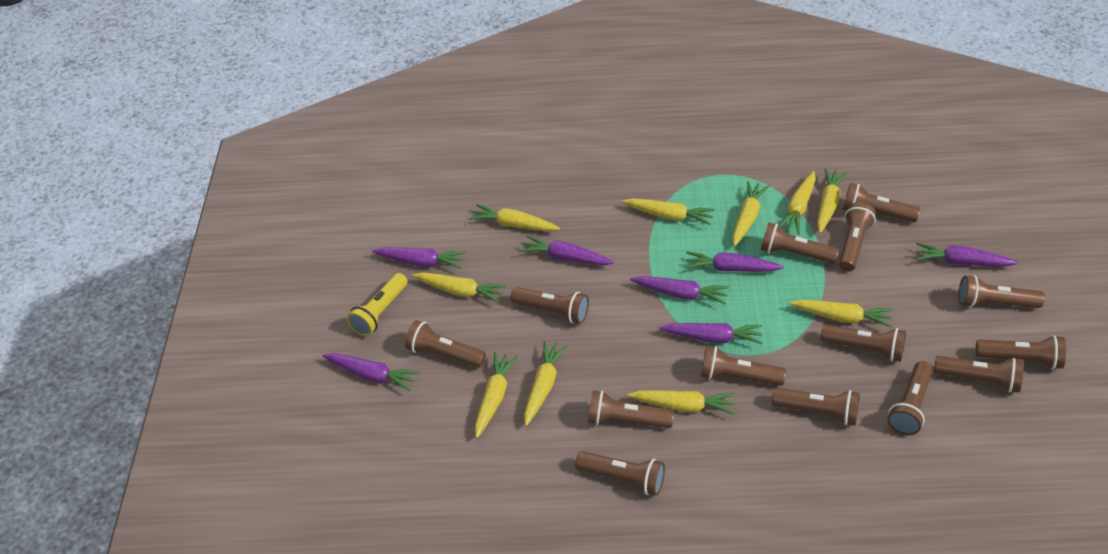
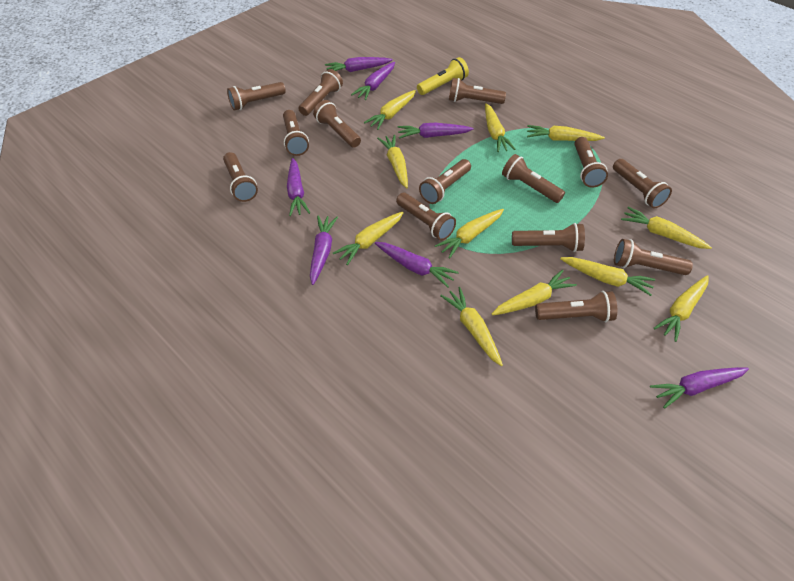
yellow carrot: [412,272,506,303] [469,204,560,231] [475,352,518,438] [524,341,568,426] [622,198,715,225] [627,390,736,415] [732,181,769,246] [779,171,816,234] [789,300,893,328] [817,168,847,233] = 10 -> [333,212,404,265] [364,90,416,130] [377,135,408,188] [435,209,504,259] [440,287,503,366] [485,104,516,152] [491,270,577,315] [527,125,605,141] [560,257,655,296] [621,207,712,249] [654,275,709,342] = 11

